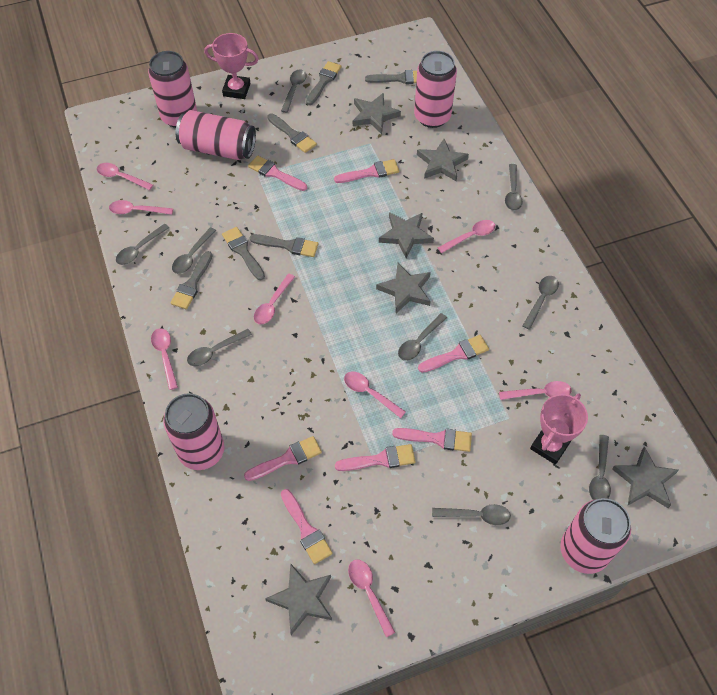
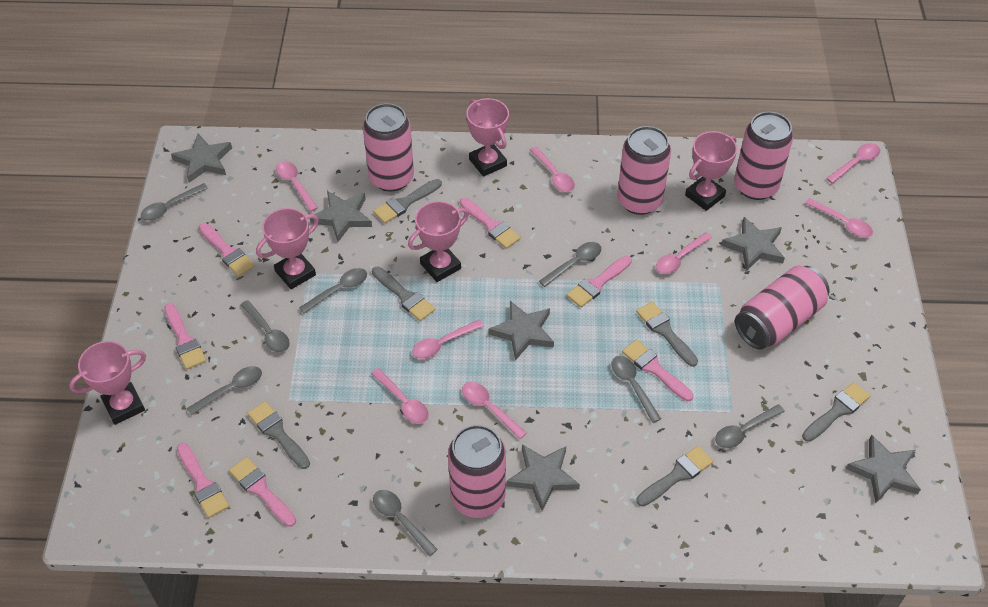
grey spoon: [116,224,169,265] [172,227,216,274] [187,329,252,366] [281,69,307,113] [398,313,447,361] [432,504,511,525] [505,164,523,211] [522,276,559,330] [589,435,611,500] = 9 -> [141,183,208,221] [186,366,262,416] [241,300,290,352] [299,268,367,314] [373,490,438,556] [539,242,602,287] [611,356,661,423] [715,404,785,448] = 8
pink trophy: [204,33,259,99] [530,393,588,465] = 2 -> [69,341,146,425] [256,208,319,289] [408,201,469,282] [466,98,509,177] [685,131,737,211] = 5

